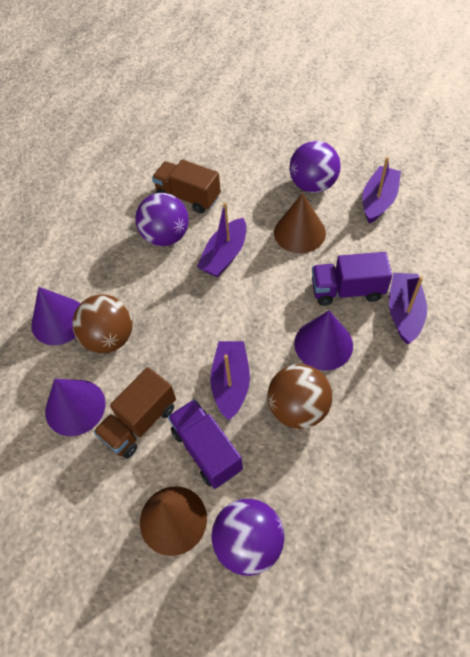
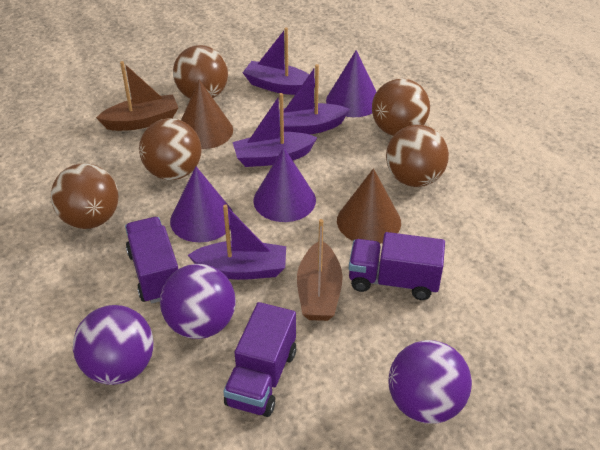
brown ball: [72,295,133,353] [267,364,332,429] = 2 -> [51,163,119,229] [139,119,202,180] [173,45,228,99] [372,78,430,136] [386,125,449,187] = 5
brown boat: none = 0 -> [96,61,178,131] [297,219,343,321] = 2
brown truck: [93,367,176,458] [152,159,221,214] = 2 -> none = 0
purple truck: [168,399,243,489] [312,252,392,306] = 2 -> [125,217,178,304] [223,302,296,417] [349,232,445,300] = 3

